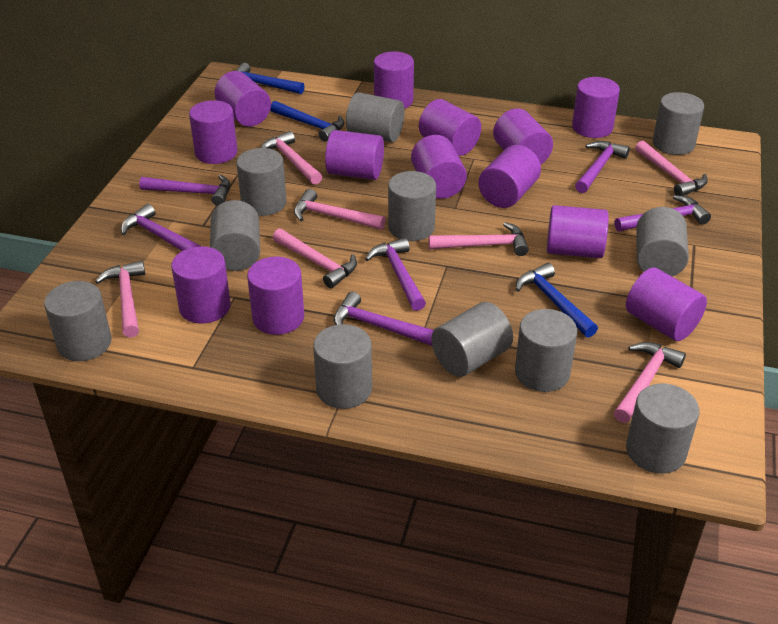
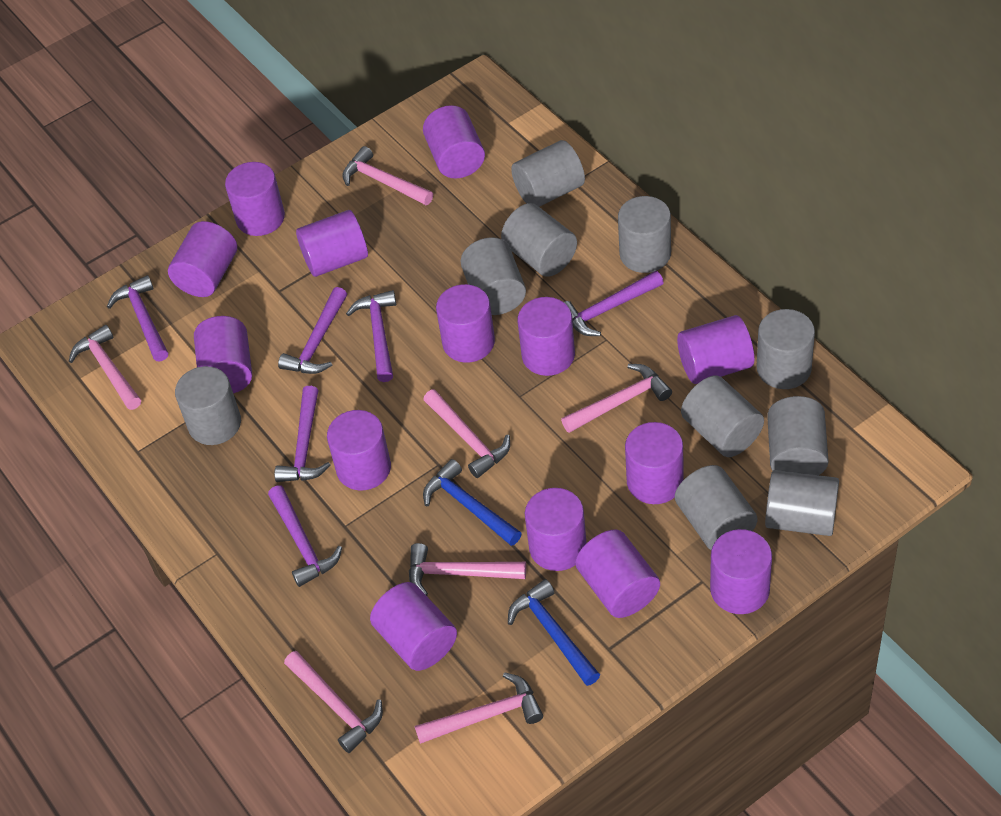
blue hammer: [235,63,305,94] [270,101,344,142] [516,263,598,338] = 3 -> [423,459,522,546] [508,579,600,686] = 2
grey cylinder: [44,281,112,361] [210,200,260,271] [236,148,287,216] [313,324,372,409] [346,92,404,142] [388,171,436,241] [431,302,513,377] [515,309,577,392] [626,384,699,473] [636,207,689,277] [653,92,704,155] = 11 -> [175,366,241,445] [461,237,526,315] [501,203,577,277] [511,140,585,207] [618,196,671,273] [675,465,758,550] [681,375,764,457] [757,309,815,389] [765,470,839,536] [767,396,829,475] = 10
purple cylinder: [171,246,231,324] [189,100,237,164] [214,71,271,127] [247,257,304,335] [325,130,384,180] [374,51,414,109] [411,135,467,199] [419,99,481,156] [478,145,541,208] [493,109,553,164] [547,205,609,258] [572,77,620,138] [626,268,707,341] = 13 -> [168,221,237,297] [194,316,252,393] [225,162,285,236] [296,210,368,277] [327,410,391,491] [370,582,457,671] [423,105,485,179] [436,284,495,363] [517,297,575,376] [525,488,587,571] [575,530,660,618] [625,422,683,504] [677,315,754,384] [710,529,772,614] = 14

